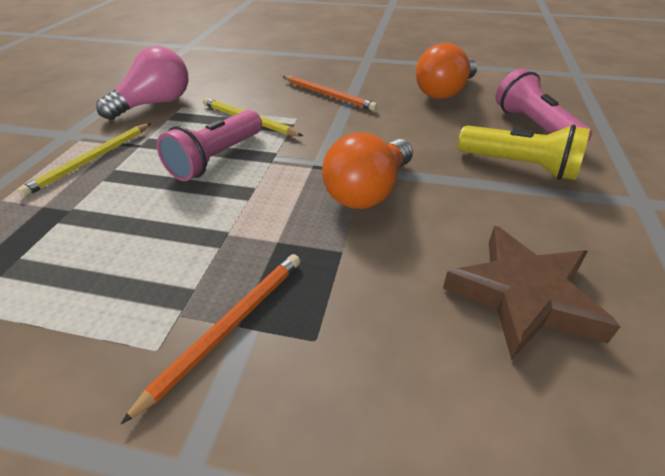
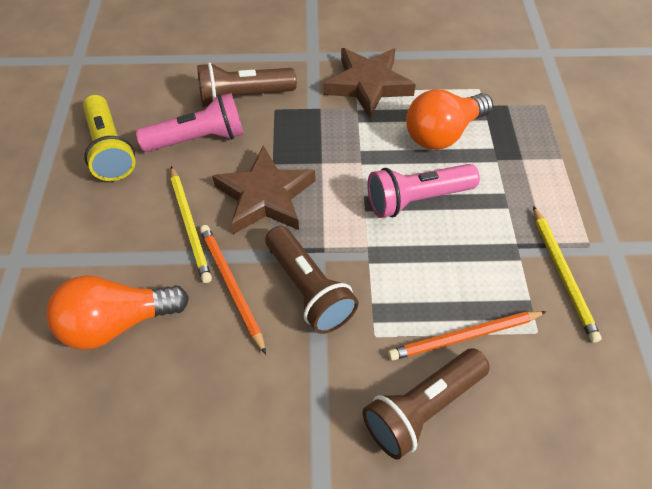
brown flashlight: none = 0 -> [197,62,297,107] [265,226,359,334] [362,348,490,460] = 3
brown star: [443,226,621,360] = 1 -> [212,145,315,234] [324,48,416,119] = 2
pink light bulb: [96,46,188,120] = 1 -> none = 0

